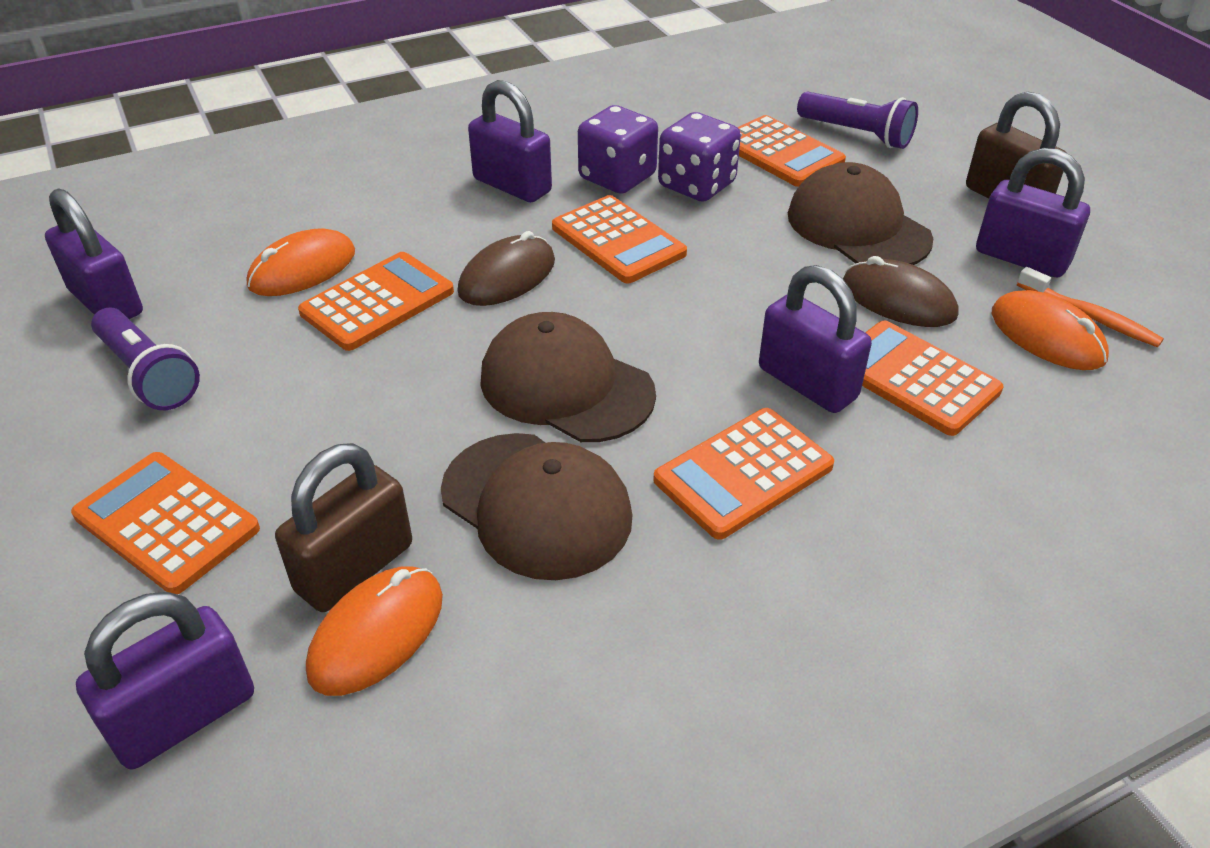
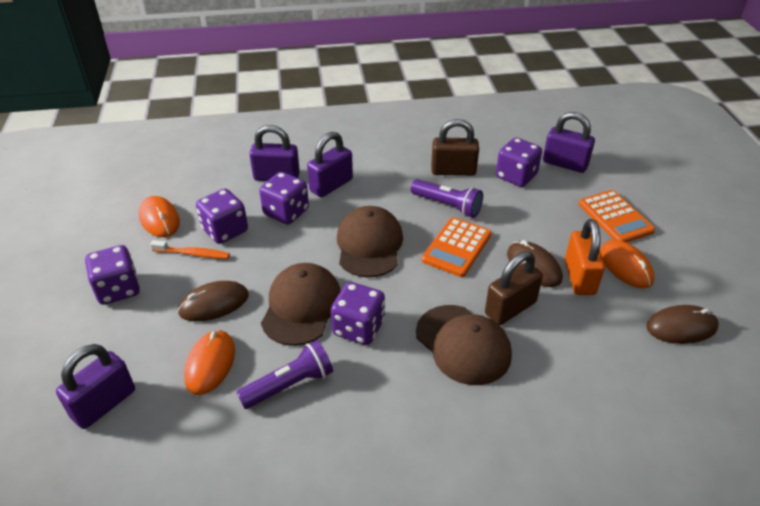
brown mouse: [457,231,555,306] [843,256,958,327] = 2 -> [178,281,249,321] [507,240,563,287] [646,305,719,344] = 3
orange calculator: [71,452,260,594] [298,252,454,351] [552,195,687,283] [653,408,834,540] [737,115,846,187] [862,321,1004,436] = 6 -> [422,217,492,277] [578,190,655,242] = 2
orange padlock: none = 0 -> [565,219,605,295] = 1
purple dice: [578,105,658,194] [658,112,741,202] = 2 -> [85,245,140,305] [196,189,248,244] [259,172,309,225] [331,282,385,345] [496,138,542,187] = 5
purple padlock: [45,188,143,319] [76,592,254,769] [468,80,552,202] [759,265,872,413] [976,148,1090,277] = 5 -> [56,344,135,429] [249,125,300,181] [307,132,353,197] [543,112,595,173] = 4

